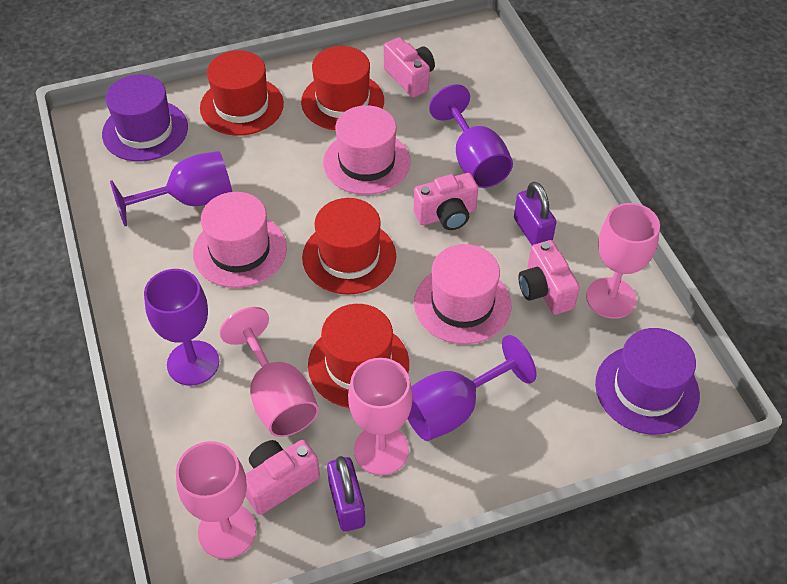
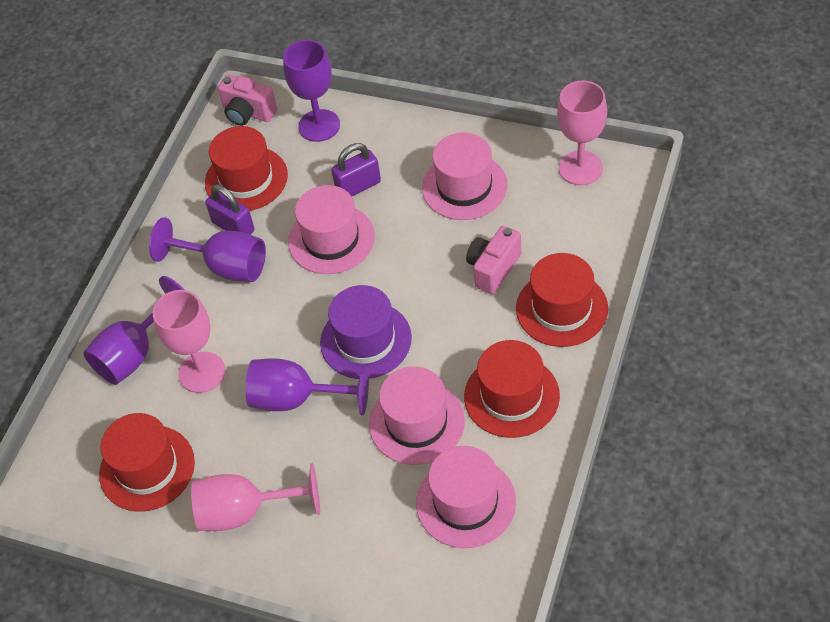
pink camera: [245,440,320,515] [384,37,435,98] [414,173,478,230] [518,240,580,315] = 4 -> [218,75,277,126] [466,226,522,294] = 2
pink goblet: [176,441,256,559] [220,307,319,437] [348,358,413,475] [586,203,660,319] = 4 -> [153,290,226,393] [191,463,320,531] [557,80,607,185] = 3
pink hat: [193,192,287,288] [323,105,411,195] [414,244,511,344] = 3 -> [288,185,375,274] [369,366,465,465] [416,446,516,548] [422,133,508,220] = 4
purple hat: [102,75,188,162] [595,328,700,435] = 2 -> [320,285,412,379] = 1

